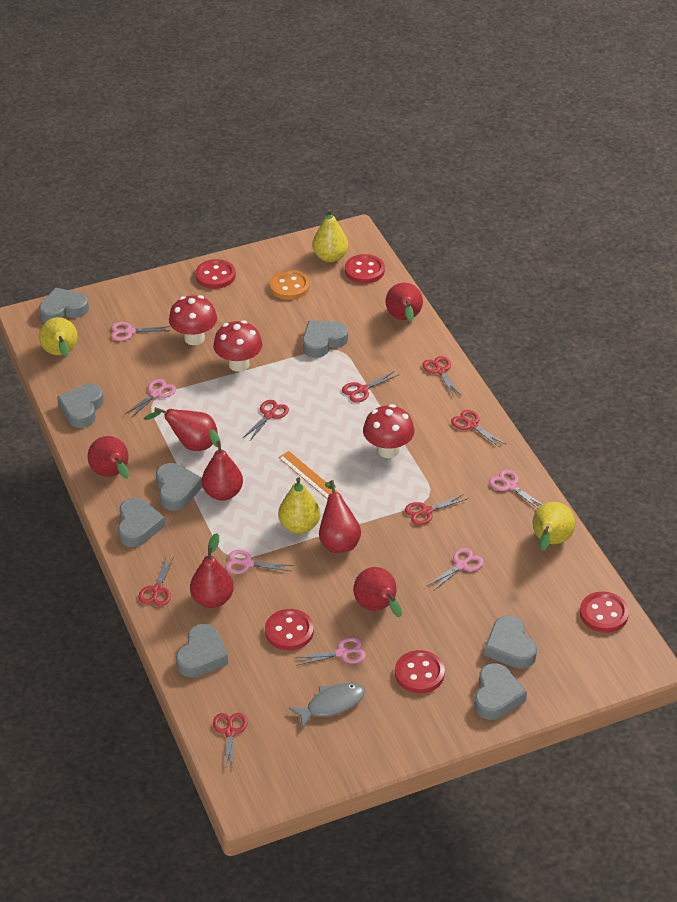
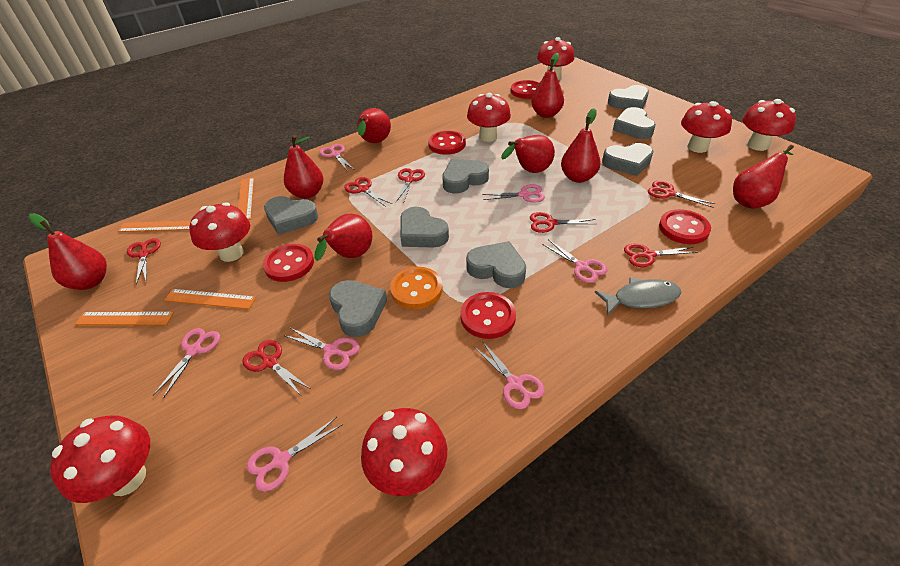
orange ruler: [278,451,339,499] = 1 -> [75,312,174,325] [118,221,191,232] [164,289,256,309] [238,177,254,220] = 4
pink scissors: [111,322,170,341] [125,379,176,418] [225,550,294,574] [295,637,366,666] [427,548,484,592] [489,470,543,508] = 6 -> [153,328,220,399] [247,417,343,492] [283,328,360,370] [320,144,353,172] [474,341,545,409] [482,184,545,203] [542,239,608,283] = 7
red mushroom: [169,295,217,345] [213,320,263,372] [363,404,415,458] = 3 -> [50,415,150,503] [189,202,250,262] [361,408,447,496] [467,93,511,142] [537,37,574,80] [681,101,732,153] [743,99,796,151] = 7
red pear: [88,436,129,479] [144,407,218,451] [190,533,234,608] [202,429,243,501] [319,480,361,553] [353,567,402,617] [386,283,423,322] = 7 -> [28,213,107,290] [284,135,323,199] [315,214,372,261] [357,108,391,143] [501,135,555,173] [531,53,564,118] [561,108,601,183] [733,145,794,209] = 8
yellow pear: [39,317,78,357] [278,477,320,534] [312,209,348,262] [532,502,575,551] = 4 -> none = 0

